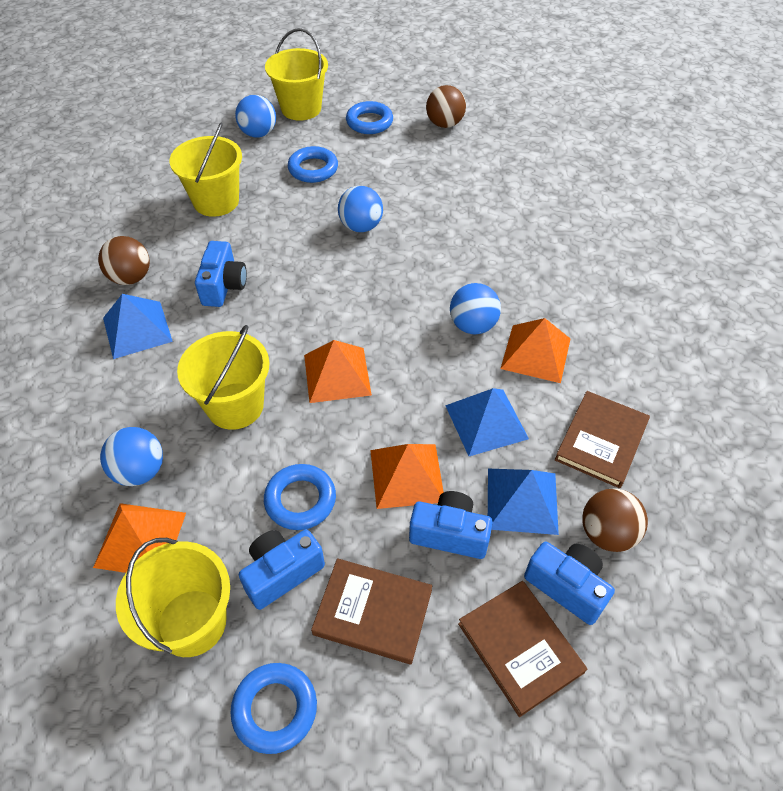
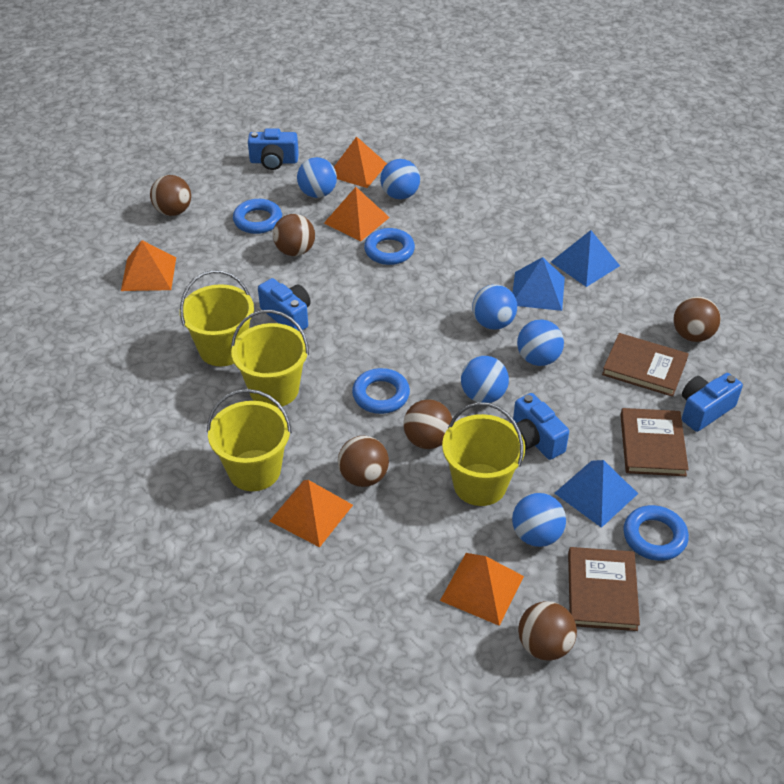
blue ball: [100,427,163,486] [235,95,276,138] [338,186,383,232] [450,283,501,334] = 4 -> [297,157,337,198] [380,159,420,199] [461,356,509,403] [472,285,517,329] [512,493,566,547] [517,320,564,366] = 6
brown ball: [98,236,150,285] [426,85,466,128] [582,488,648,552] = 3 -> [150,175,191,216] [273,214,315,256] [338,436,389,487] [403,399,452,449] [518,601,577,661] [673,296,721,342] = 6
orange pyramid: [93,503,186,573] [304,340,372,403] [370,444,444,509] [500,318,570,383] = 4 -> [121,240,176,291] [270,480,353,547] [324,187,390,242] [334,136,387,188] [440,553,524,626] = 5

